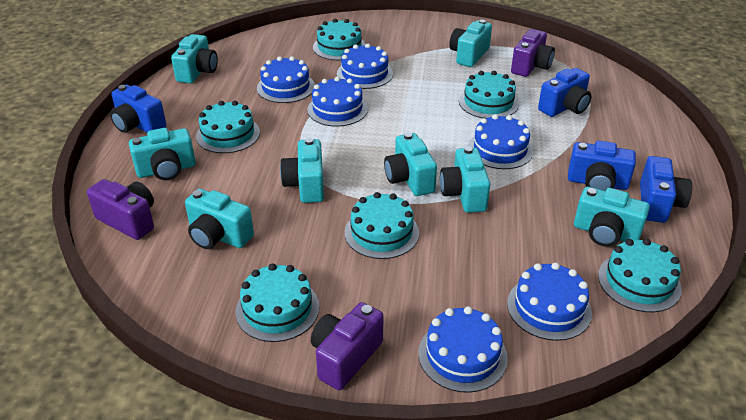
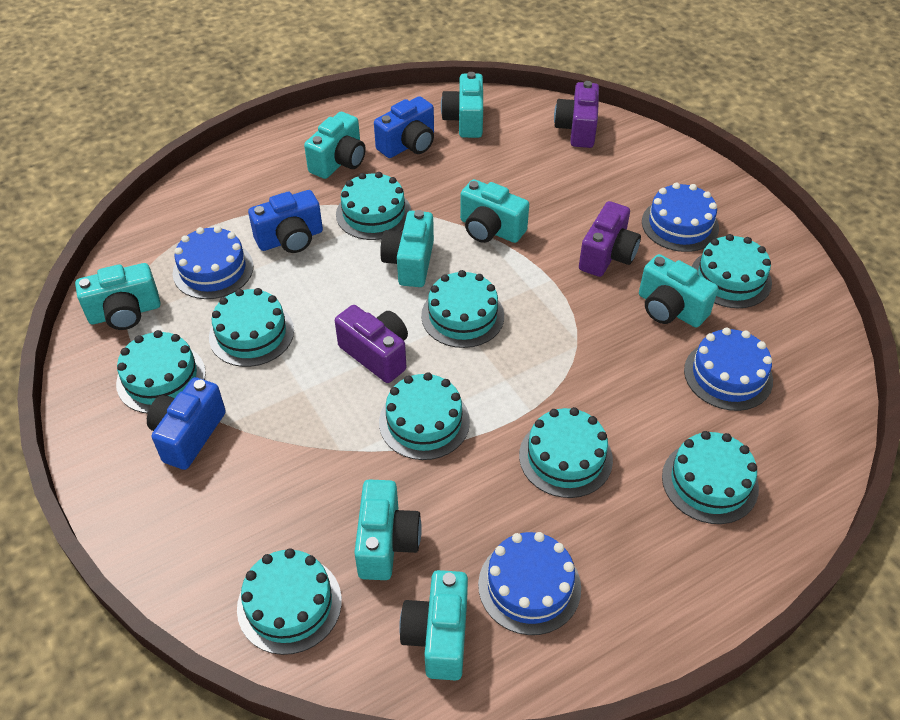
blue cake: [257,56,315,103] [307,77,368,127] [337,44,393,89] [418,306,508,393] [468,114,533,169] [507,262,592,341] = 6 -> [173,226,253,299] [478,532,581,635] [642,183,719,252] [684,327,773,411] = 4
blue camera: [110,85,166,133] [538,68,591,117] [568,141,636,191] [640,156,692,223] = 4 -> [147,377,226,470] [248,190,323,253] [374,96,434,158] = 3
turquoise cake: [196,101,260,153] [235,263,319,342] [313,19,366,60] [345,192,419,259] [459,71,519,119] [598,239,682,312] = 6 -> [116,330,206,413] [209,288,294,367] [237,548,342,655] [336,172,412,240] [379,372,470,460] [421,270,504,348] [519,407,613,498] [662,431,759,524] [691,234,772,308] = 9

